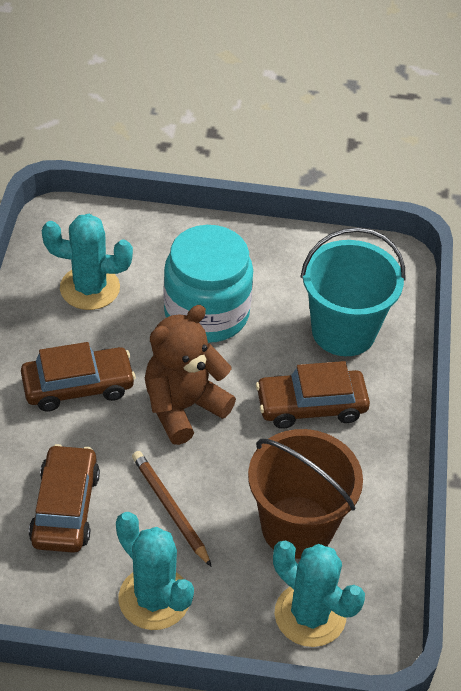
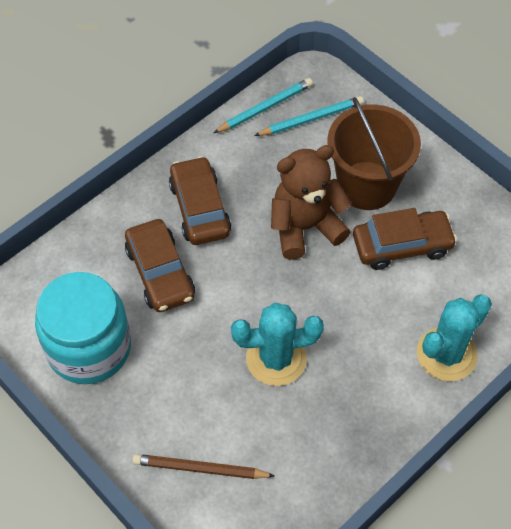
turquoise bucket: [300,227,405,356] = 1 -> none = 0
turquoise cactus: [42,214,133,310] [116,512,194,630] [273,540,365,647] = 3 -> [231,303,324,386] [417,294,492,381] = 2
turquoise pencil: none = 0 -> [214,78,313,133] [254,96,364,136] = 2

